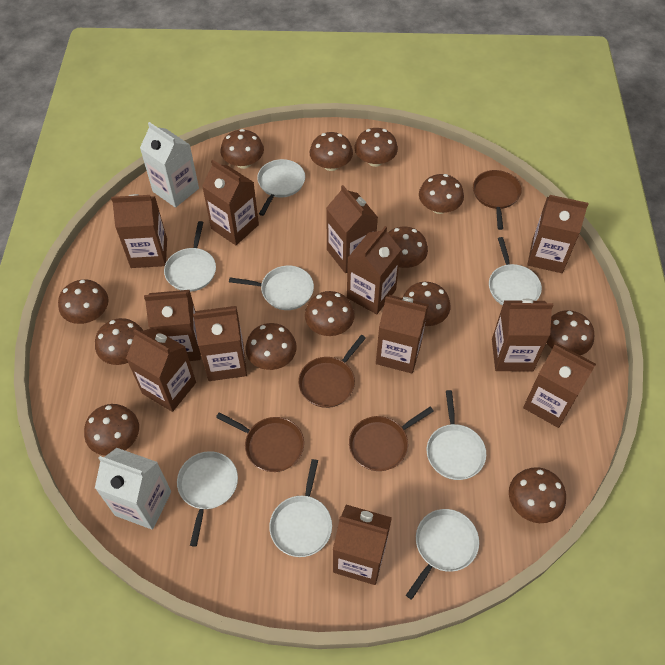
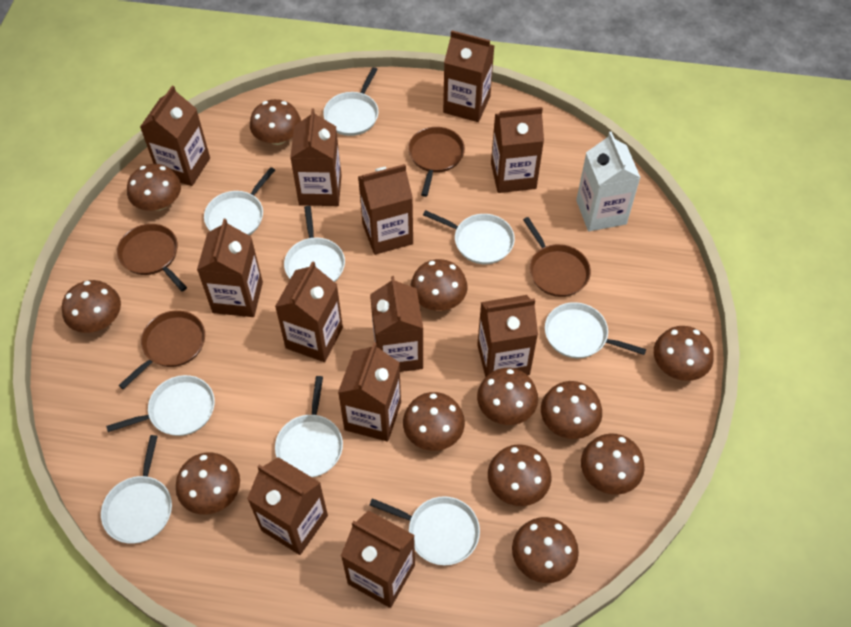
brown mushroom: [58,279,109,324] [84,404,139,456] [95,318,143,365] [221,129,264,169] [245,323,297,370] [305,291,355,336] [310,132,353,171] [355,128,398,167] [388,227,428,268] [402,282,451,326] [419,174,464,214] [509,467,566,523] [547,310,594,355] = 13 -> [62,280,121,333] [127,164,181,211] [176,453,240,515] [250,99,301,145] [403,392,465,451] [411,259,468,311] [477,368,538,425] [488,444,551,506] [512,517,579,583] [541,381,602,439] [581,434,645,495] [654,326,714,381] = 12
white carton: [95,448,171,530] [140,122,199,208] = 2 -> [576,131,641,231] = 1
white pan: [164,221,216,292] [177,451,238,547] [229,266,314,310] [257,159,305,216] [269,459,332,557] [406,509,479,600] [427,390,486,480] [489,237,542,305] = 8 -> [101,435,172,543] [106,375,215,436] [204,167,275,235] [275,376,343,477] [284,206,345,282] [323,67,379,136] [370,496,480,565] [423,210,515,264] [545,302,646,358] = 9

